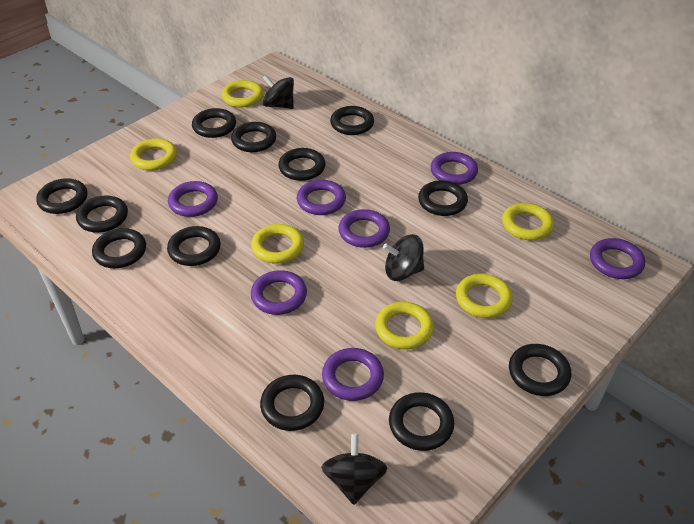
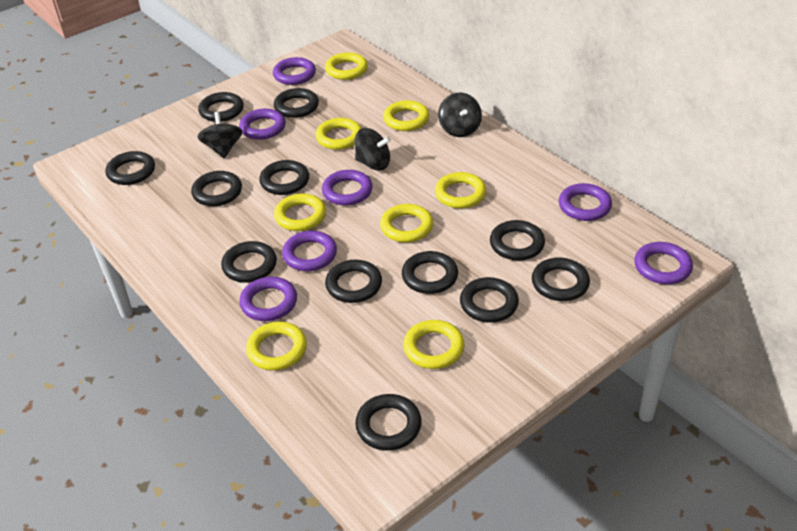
yellow ring: [130,138,177,171] [221,80,264,107] [251,224,304,264] [375,302,434,350] [456,274,513,318] [502,203,554,240] = 6 -> [246,322,307,370] [274,193,326,231] [315,118,362,150] [325,52,368,80] [380,204,433,243] [383,100,429,131] [403,320,465,369] [435,172,486,208] = 8

